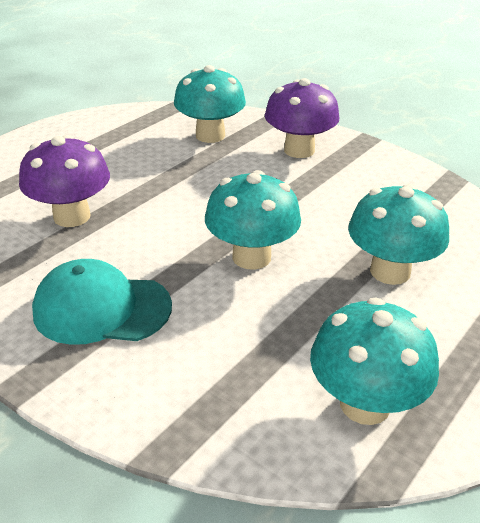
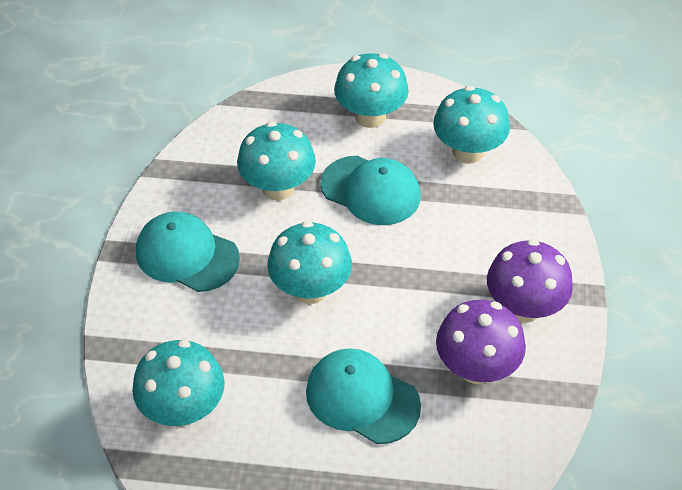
turquoise cap: [32,259,172,345] = 1 -> [136,211,240,292] [306,348,421,444] [320,156,421,225] = 3
turquoise mushroom: [174,65,246,143] [205,170,301,270] [310,297,439,425] [348,184,449,285] = 4 -> [132,340,225,426] [237,121,316,201] [267,221,352,304] [334,53,409,128] [433,86,510,164] = 5

